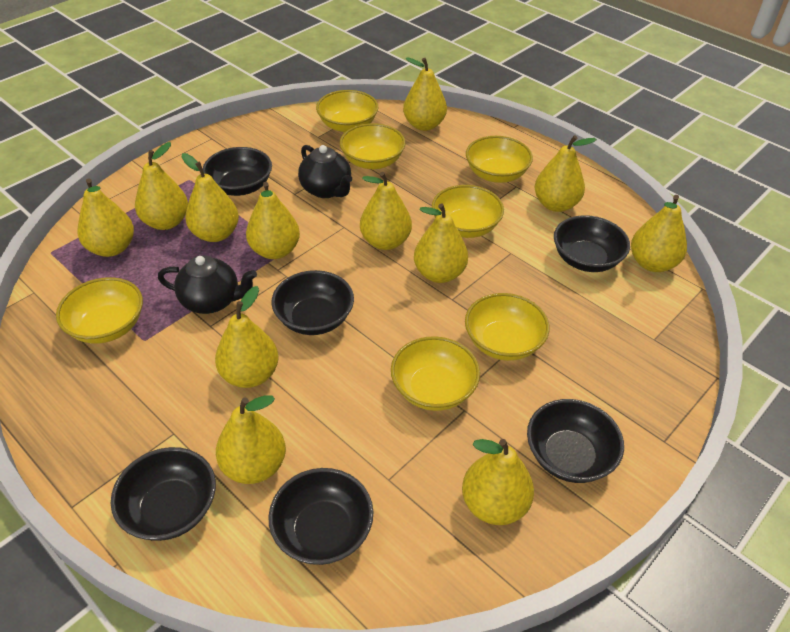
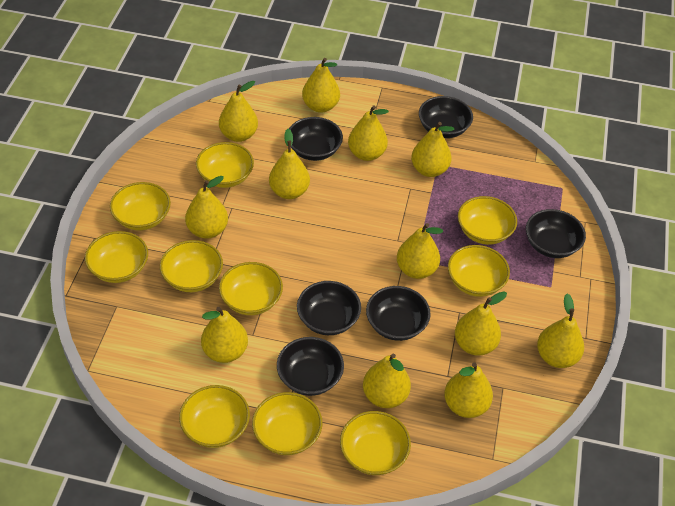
black teapot: [158,256,257,314] [298,145,352,198] = 2 -> none = 0
yellow bowl: [56,277,143,344] [316,90,378,133] [340,123,405,169] [391,336,480,411] [432,185,504,238] [465,293,549,361] [466,136,533,183] = 7 -> [85,231,148,283] [110,182,171,230] [160,240,223,292] [179,385,250,448] [196,142,254,188] [219,262,283,315] [252,392,322,455] [340,411,411,475] [448,245,510,297] [458,196,517,245] = 10

